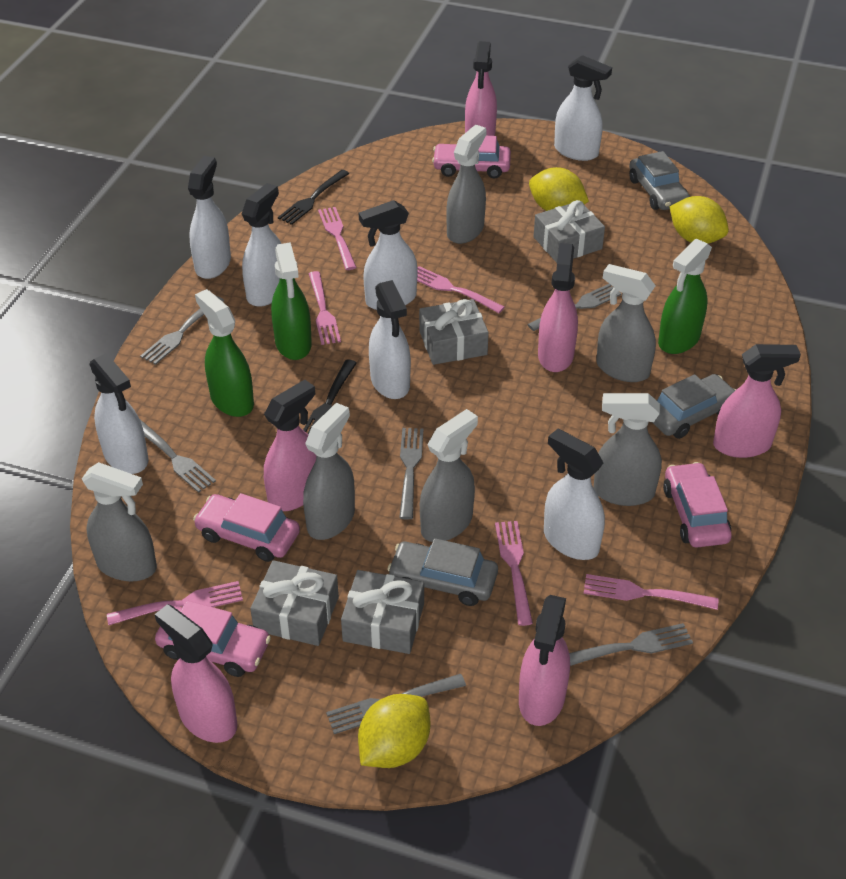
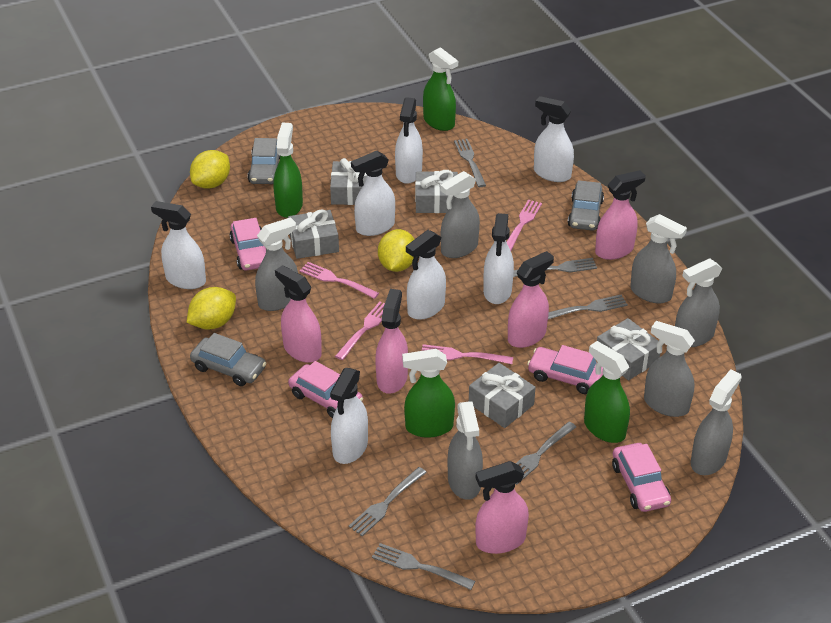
black fork: [278,170,349,225] [303,359,357,435] = 2 -> none = 0
green spray bottle: [195,289,254,417] [271,242,312,360] [658,239,712,354] = 3 -> [273,123,303,218] [402,349,455,438] [423,47,458,131] [584,341,630,443] = 4
grey gift: [250,560,339,646] [341,570,424,654] [419,299,489,365] [534,200,605,263] = 4 -> [288,209,339,259] [330,158,367,205] [415,170,458,213] [469,363,536,428] [597,318,660,381] = 5
grey spray bottle: [82,462,157,581] [303,403,355,540] [420,409,478,542] [446,125,487,244] [593,393,662,506] [596,264,656,382] = 6 -> [255,217,298,311] [440,171,480,258] [448,401,483,500] [630,214,687,303] [644,321,695,417] [675,258,722,347] [691,370,742,475] = 7
pink fork: [107,581,243,625] [309,271,341,345] [318,207,357,270] [417,266,505,313] [495,521,533,626] [583,574,718,610] = 6 -> [299,262,379,299] [335,302,385,360] [422,344,513,364] [507,200,542,251] = 4
pink spray bottle: [155,604,237,743] [264,380,317,511] [465,41,497,136] [519,595,570,726] [538,243,578,372] [713,344,801,458] = 6 -> [275,265,322,363] [375,289,408,394] [475,461,529,554] [508,251,554,348] [595,170,646,260] = 5

